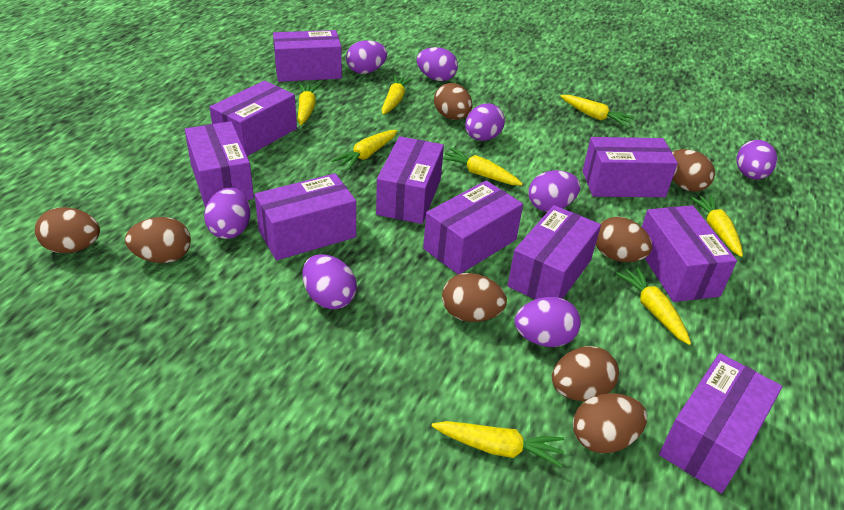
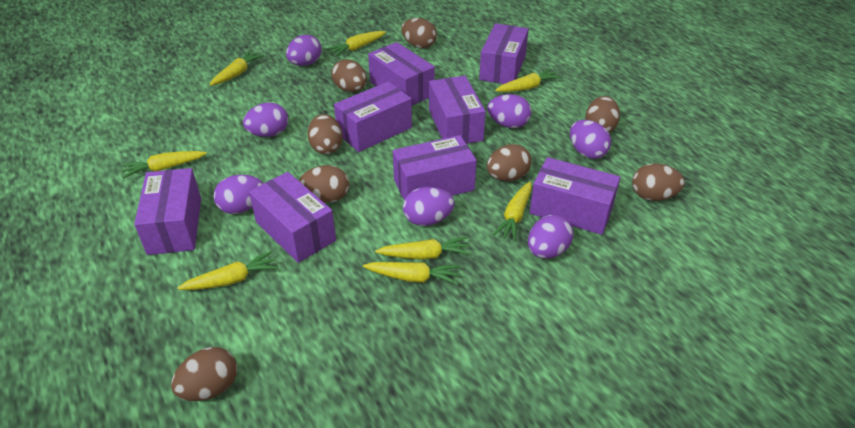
purple box: [185,121,254,208] [210,81,297,156] [255,173,356,260] [273,30,342,82] [376,136,444,224] [423,181,523,274] [507,205,601,299] [582,137,678,197] [642,205,737,302] [659,353,782,493] = 10 -> [134,168,201,255] [249,172,336,263] [334,81,412,152] [368,42,435,105] [393,135,477,200] [429,76,486,144] [479,23,529,84] [530,157,620,235] = 8
purple egg: [204,188,250,239] [302,254,357,310] [346,40,387,74] [416,47,458,81] [465,103,505,141] [514,297,581,347] [529,170,580,212] [736,140,777,180] = 8 -> [213,175,264,214] [243,102,288,137] [286,35,321,66] [403,187,454,226] [487,94,532,128] [528,215,573,259] [570,120,611,159] = 7

